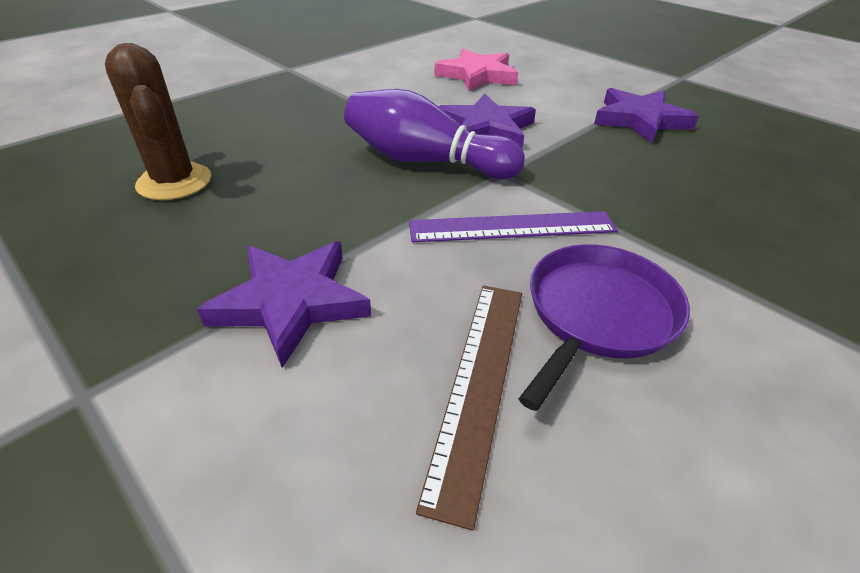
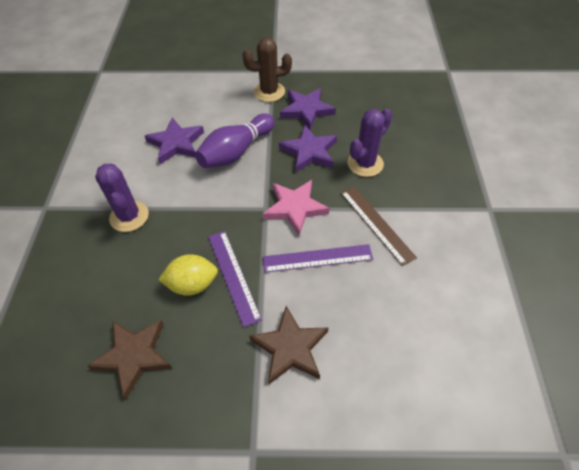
brown star: none = 0 -> [87,320,172,399] [249,306,328,384] = 2
purple cactus: none = 0 -> [95,164,149,232] [348,109,392,177] = 2
purple pan: [519,244,690,411] = 1 -> none = 0
purple ruler: [409,211,617,243] = 1 -> [208,231,262,328] [263,244,373,273] = 2
yellow lemon: none = 0 -> [158,254,218,296] = 1

